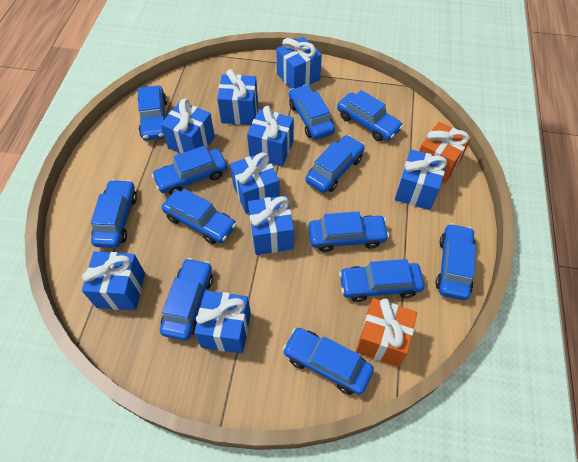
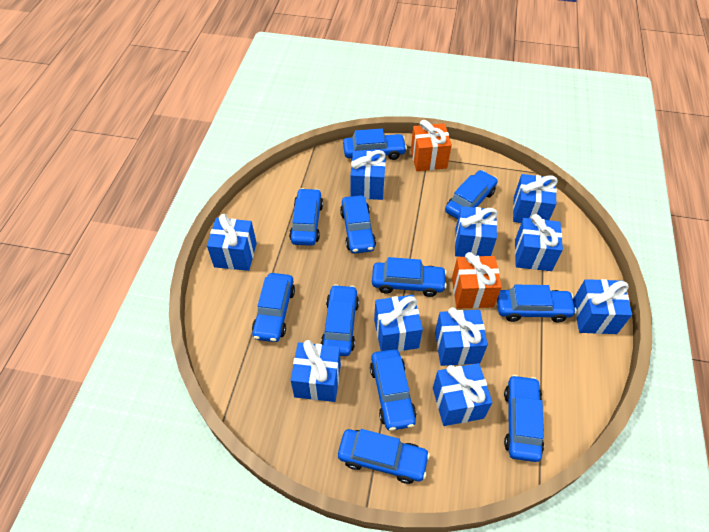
blue car: [91,179,137,248] [138,85,167,140] [152,145,227,195] [160,258,213,341] [162,189,237,244] [283,328,374,395] [289,84,335,140] [305,135,365,193] [309,211,389,252] [337,90,403,141] [339,259,424,302] [436,223,476,300] = 12 -> [252,273,295,342] [289,188,323,246] [321,284,359,356] [338,429,430,484] [340,195,376,253] [343,129,407,160] [370,349,416,431] [372,257,447,297] [445,170,498,219] [497,285,577,323] [504,375,544,462] = 11
blue gift: [82,251,145,310] [161,98,215,154] [194,291,251,354] [217,69,258,125] [230,152,280,214] [247,106,294,166] [248,195,294,255] [276,36,322,89] [395,149,447,210] = 9 -> [207,214,257,271] [291,340,341,402] [350,150,386,200] [374,295,423,352] [433,363,492,426] [435,307,488,366] [455,206,498,257] [513,174,558,223] [515,214,563,271] [573,279,632,334] = 10

